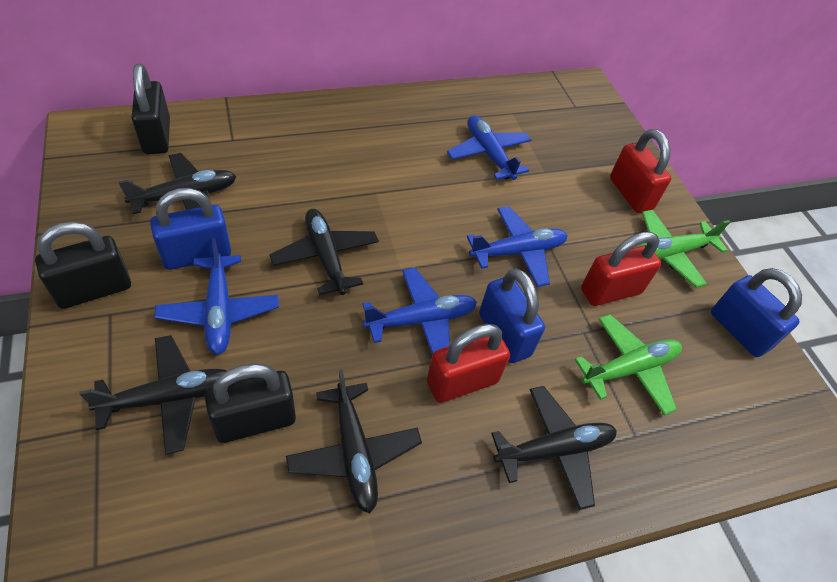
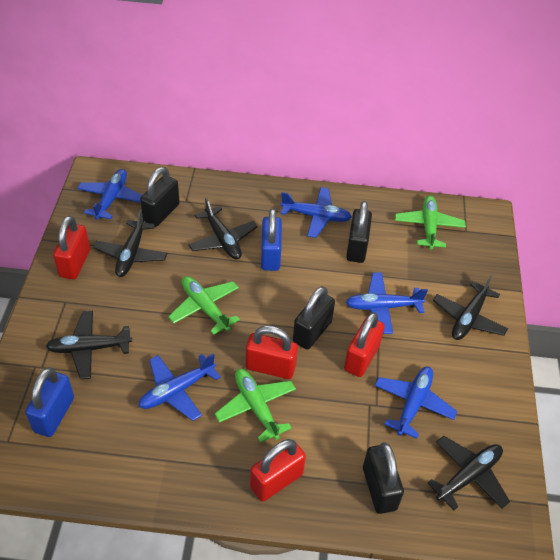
black padlock: [35,222,131,309] [131,64,170,154] [204,363,296,443] = 3 -> [140,167,180,227] [293,286,335,350] [346,201,372,263] [363,442,404,514] = 4
blue padlock: [150,188,231,270] [479,268,545,363] [711,268,802,357] = 3 -> [25,368,74,437] [261,208,282,271] = 2
blue plane: [154,238,279,355] [362,268,477,355] [447,115,532,180] [467,206,568,287] = 4 -> [77,169,142,220] [138,353,221,421] [281,187,352,238] [346,272,428,334] [374,367,457,439] = 5
green plane: [575,314,682,415] [636,210,730,288] = 2 -> [168,276,240,335] [215,369,296,443] [395,195,466,250] = 3
red padlock: [427,324,510,403] [581,232,661,306] [610,129,672,213] = 3 -> [53,216,90,279] [246,325,298,379] [250,439,306,501] [344,312,385,377] = 4

